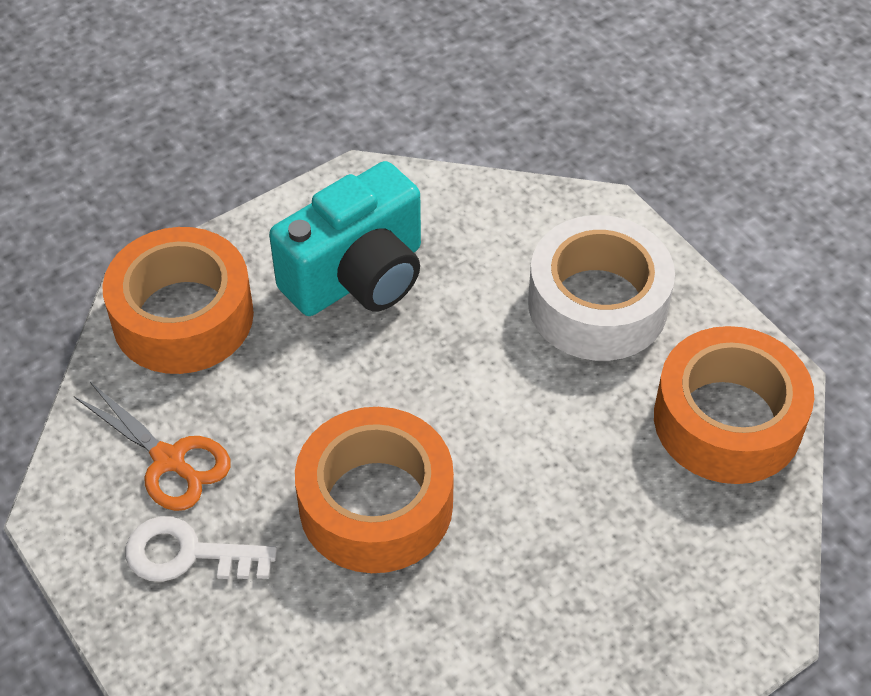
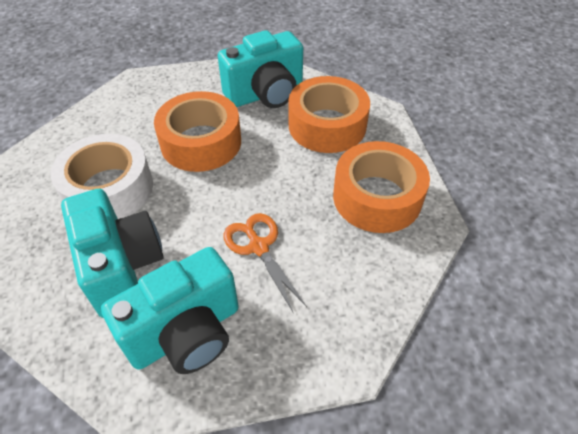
turquoise camera: [269,161,421,316] = 1 -> [61,189,164,318] [101,247,239,374] [218,30,303,108] = 3
white key: [125,516,277,582] = 1 -> none = 0

